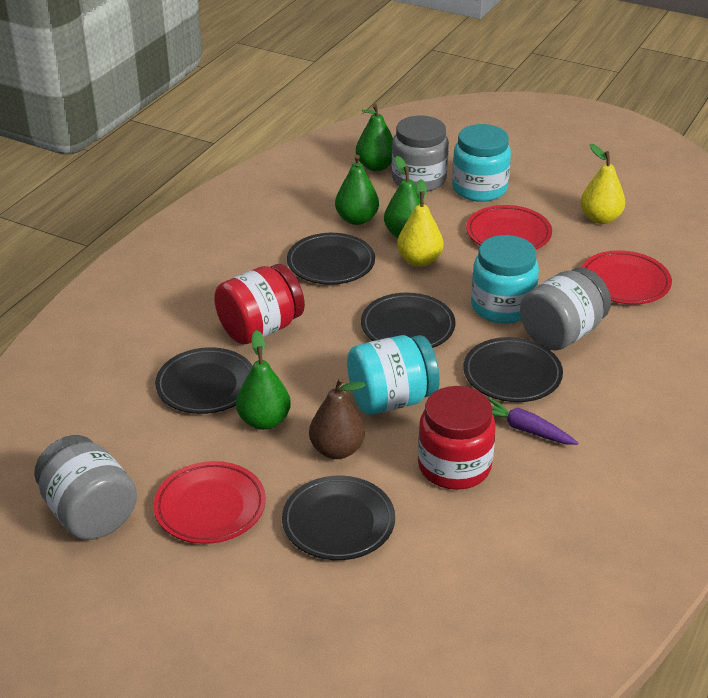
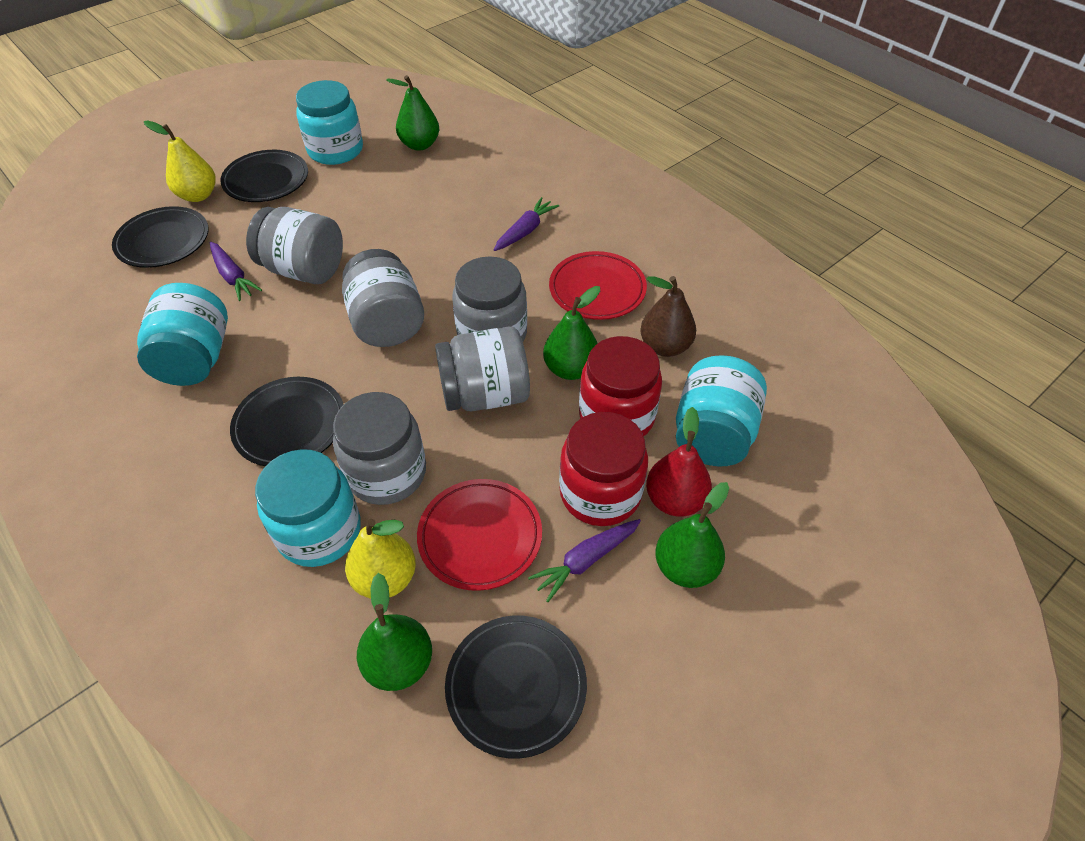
black plate: [155,347,253,414] [282,476,395,560] [287,233,375,285] [361,293,455,348] [463,337,563,402] = 5 -> [112,206,209,268] [220,150,308,202] [230,377,344,466] [445,615,587,759] = 4
grey jar: [34,435,137,540] [392,116,449,192] [520,268,611,350] = 3 -> [246,207,343,284] [333,392,426,505] [342,249,424,347] [435,327,530,411] [452,256,527,341] = 5
purple carrot: [487,397,578,445] = 1 -> [210,242,262,301] [494,197,559,251] [528,519,641,602] = 3
red pear: none = 0 -> [646,407,712,517] = 1
red plate: [153,461,266,544] [466,205,552,250] [581,250,672,305] = 3 -> [417,479,542,591] [549,251,647,320] = 2
turquoise jar: [347,335,440,415] [452,124,511,202] [471,235,539,324] = 3 -> [137,283,228,386] [255,449,361,567] [296,80,363,165] [676,355,767,467] = 4

